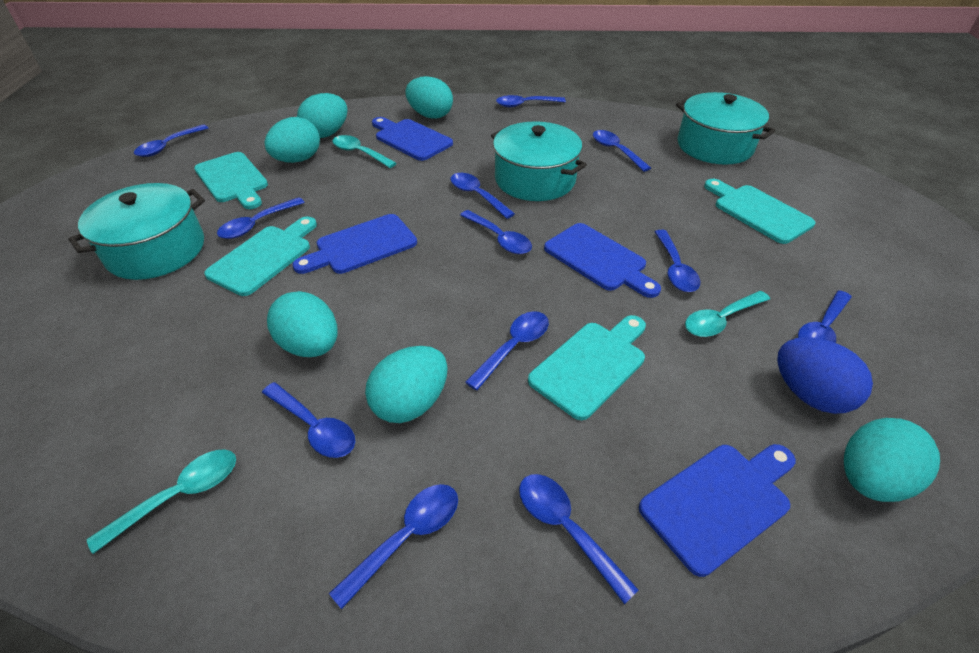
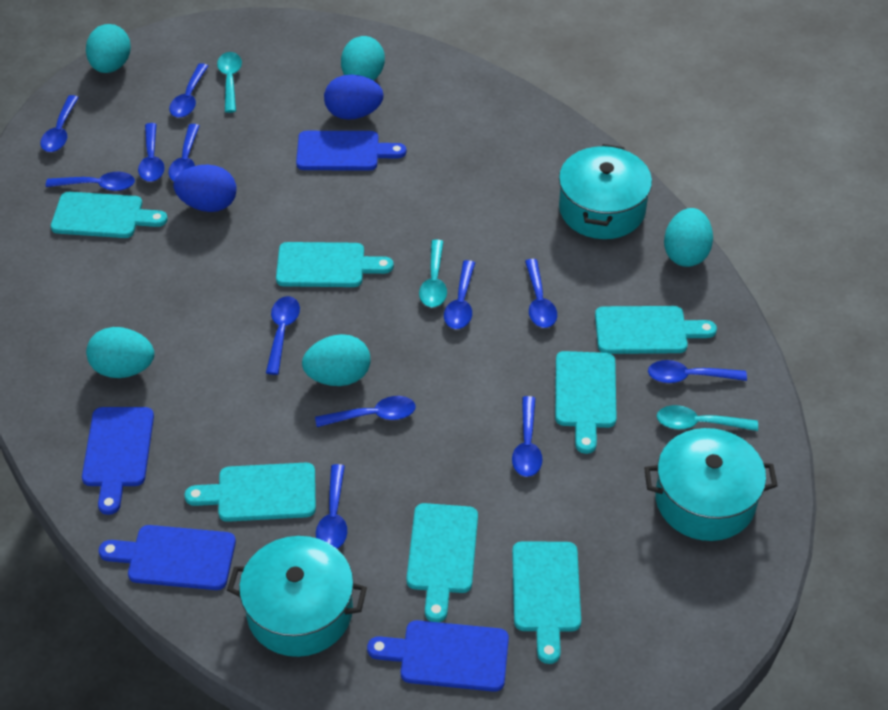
blue egg: [777,337,873,414] = 1 -> [173,165,236,212] [324,75,384,120] = 2
turquoise cutting board: [194,152,268,209] [204,216,317,296] [528,315,646,420] [704,179,815,244] = 4 -> [51,192,168,238] [184,463,316,522] [276,242,394,287] [406,503,478,622] [512,541,581,664] [555,351,617,454] [595,306,717,354] = 7
turquoise egg: [265,117,320,163] [267,291,338,357] [297,93,348,138] [365,346,448,423] [405,76,453,119] [844,418,940,502] = 6 -> [86,24,131,73] [86,327,154,378] [302,334,371,386] [341,36,385,81] [664,208,713,267] = 5

